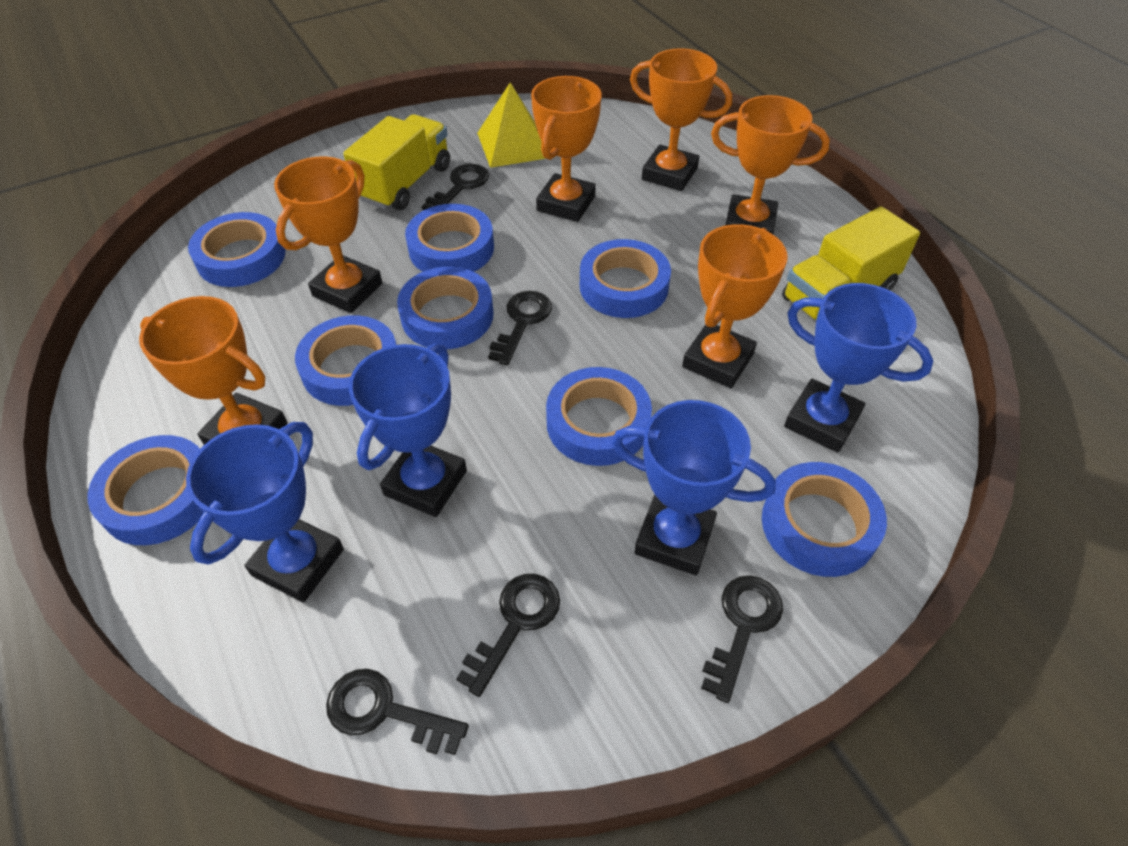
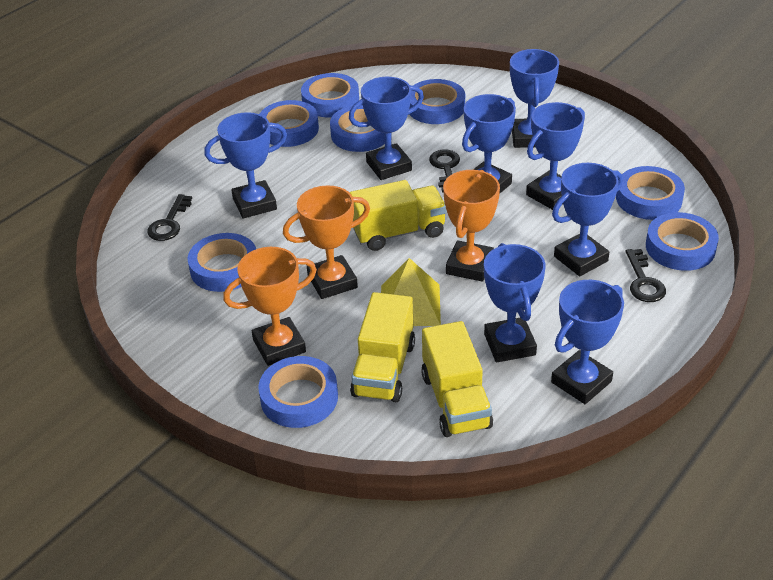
black key: [326,669,469,755] [421,164,489,210] [456,574,560,697] [488,291,552,365] [701,576,783,703] = 5 -> [147,194,192,241] [429,150,460,192] [625,249,666,302] = 3
blue trophy: [186,422,344,602] [349,343,467,517] [612,400,776,575] [784,283,933,453] = 4 -> [204,112,287,218] [349,77,424,180] [462,94,516,194] [484,243,546,363] [510,49,559,148] [526,102,585,210] [551,280,624,404] [552,163,623,276] = 8
orange trophy: [139,296,287,445] [274,156,382,313] [531,76,602,222] [630,48,732,191] [682,224,788,388] [711,95,830,234] = 6 -> [223,247,317,366] [283,185,370,299] [443,170,500,282] = 3
yellow truck: [343,114,450,210] [782,206,920,321] = 2 -> [349,180,447,251] [350,292,415,402] [421,321,493,437] = 3

